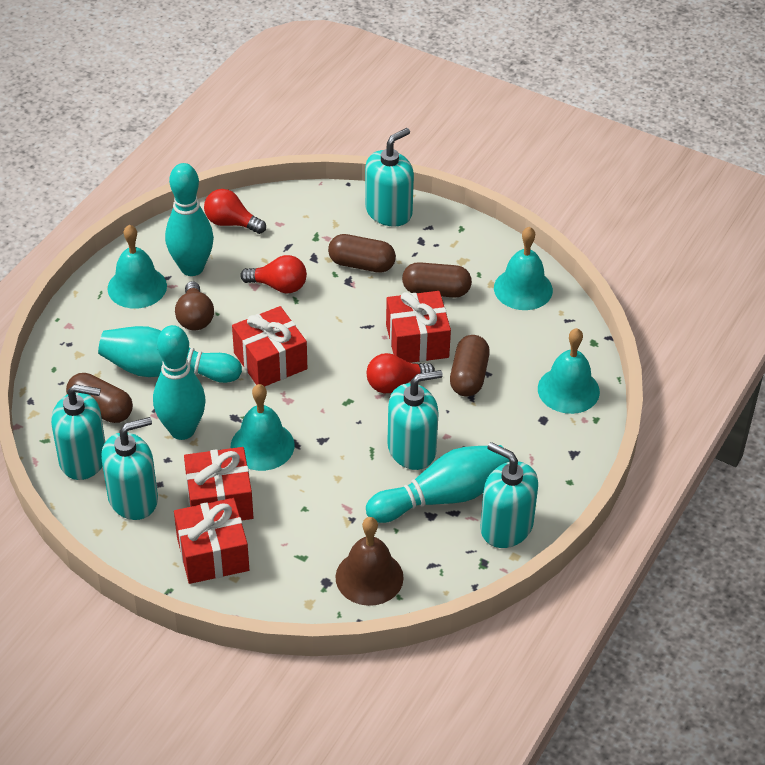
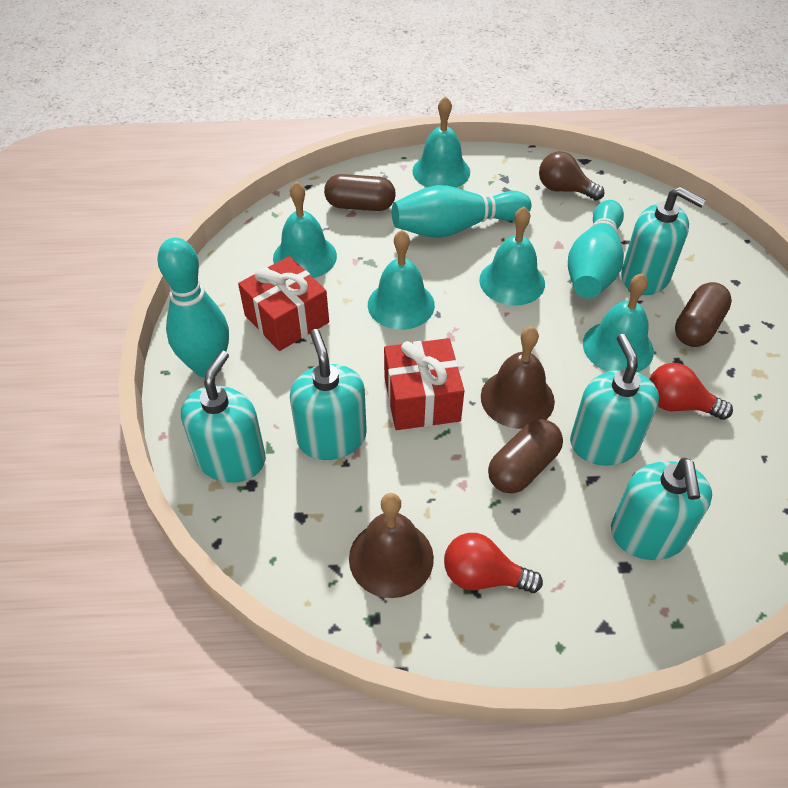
brown bell: [335,517,404,606] = 1 -> [349,493,434,598] [481,326,555,429] = 2
brown capsule: [66,373,133,423] [328,234,396,273] [402,262,472,298] [450,335,490,397] = 4 -> [324,174,396,211] [488,419,563,494] [675,282,732,347] = 3
red gift: [174,498,249,584] [184,447,254,520] [232,306,307,387] [386,291,451,363] = 4 -> [238,256,329,351] [384,338,464,430] = 2
red light bulb: [204,189,266,234] [240,255,307,293] [367,353,435,393] = 3 -> [444,533,543,593] [649,363,733,420] = 2
turquoise bell: [107,225,167,308] [231,384,295,471] [494,227,553,310] [538,328,600,414] = 4 -> [273,181,337,278] [368,230,435,330] [412,96,470,188] [479,207,545,306] [583,273,654,372] = 5
turquoise bowling pin: [98,326,242,383] [153,325,206,440] [165,163,214,276] [366,445,510,523] = 4 -> [157,238,229,378] [392,185,531,238] [568,200,624,298] = 3

